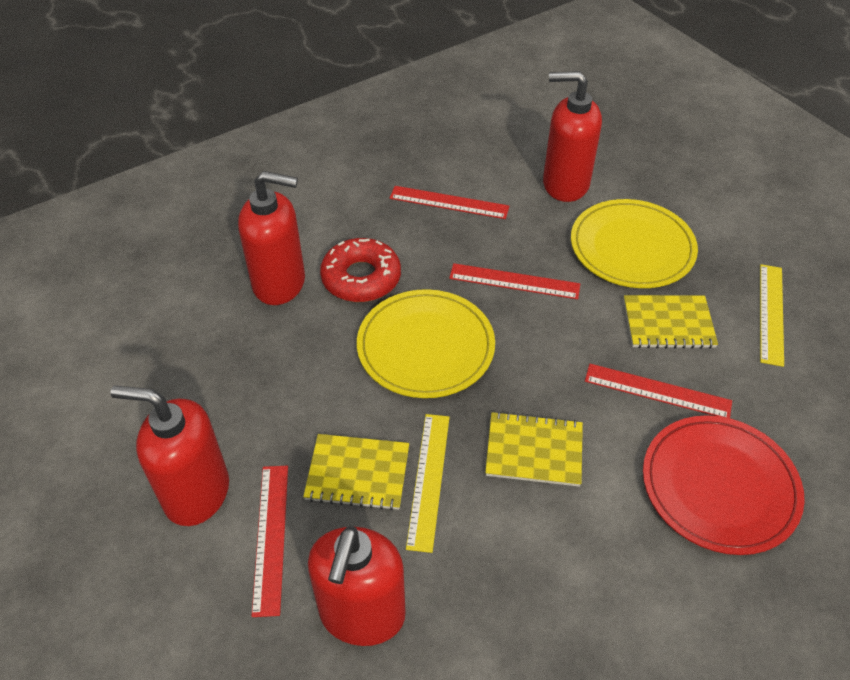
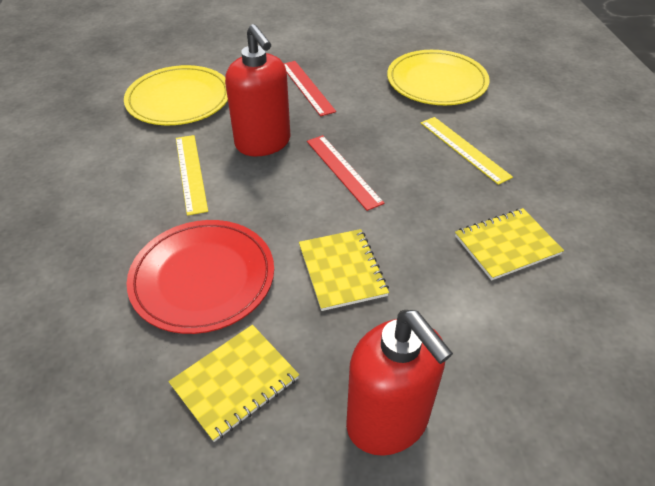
red donut: [320,238,401,302] = 1 -> none = 0
red ruler: [252,466,288,617] [390,186,510,219] [449,263,580,299] [585,364,732,418] = 4 -> [283,61,336,116] [307,135,384,211] = 2
red soap dispenser: [111,385,229,526] [238,171,305,305] [308,526,406,646] [543,71,602,202] = 4 -> [225,24,291,156] [346,310,453,456] = 2

